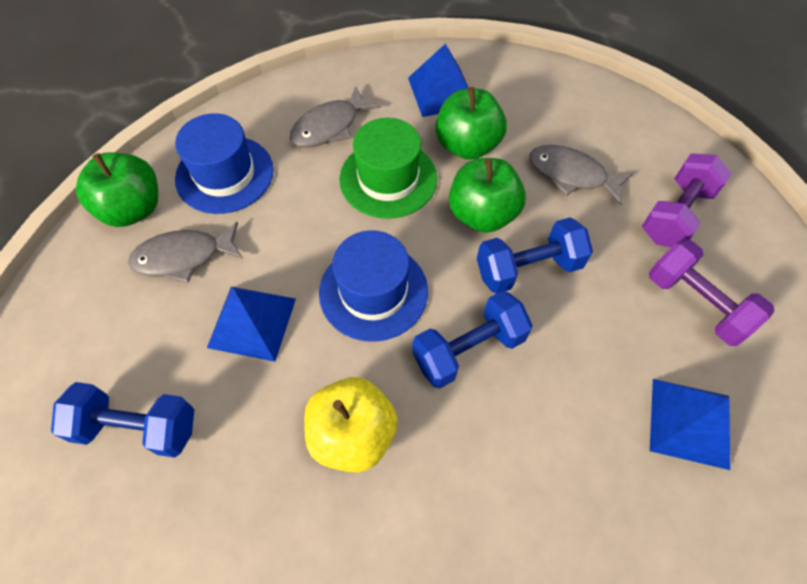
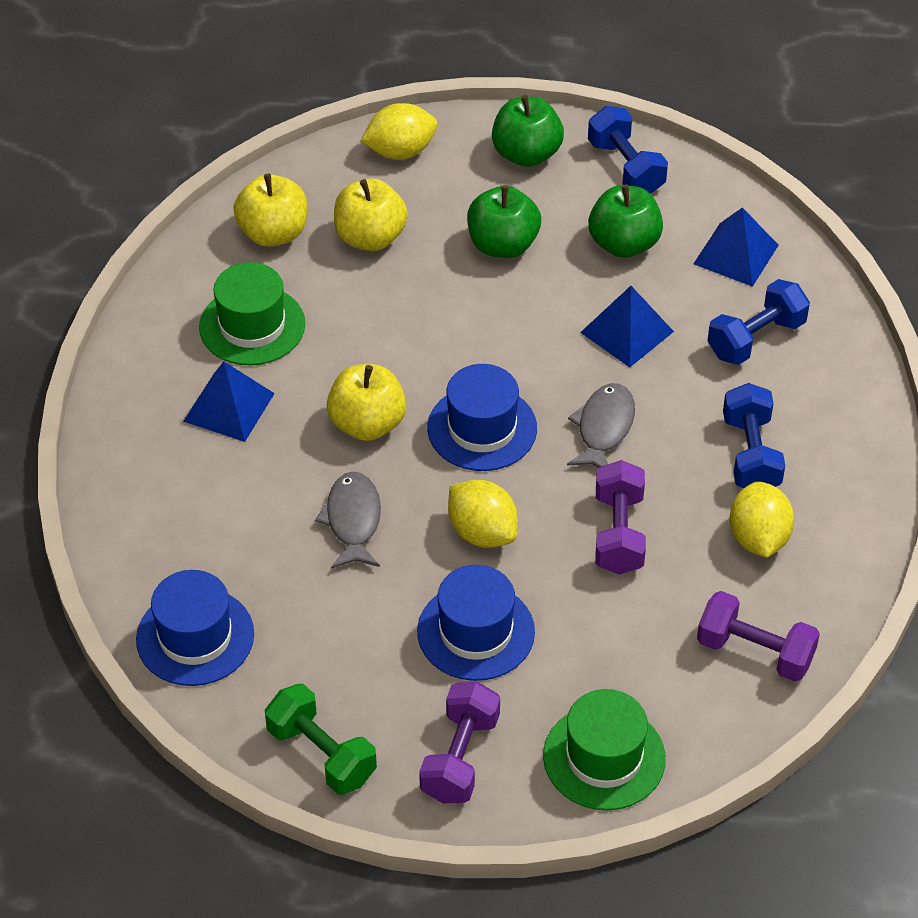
blue hat: [175,113,273,214] [319,230,428,342] = 2 -> [136,570,254,686] [417,565,535,681] [427,364,537,471] = 3
green dumbbell: none = 0 -> [265,684,377,795] = 1
green hat: [339,118,437,219] = 1 -> [199,262,305,366] [543,689,666,811] = 2
grey fish: [128,222,243,283] [290,86,381,148] [529,145,633,205] = 3 -> [315,472,381,569] [567,383,635,468] = 2
purple dumbbell: [642,153,732,247] [649,239,774,346] = 2 -> [419,682,500,803] [596,460,646,575] [697,591,820,682] = 3
yellow apple: [304,377,398,472] = 1 -> [233,174,307,247] [327,364,407,441] [334,179,408,251] = 3
yellow lemon: none = 0 -> [360,103,438,160] [448,480,518,548] [730,481,794,558] = 3

